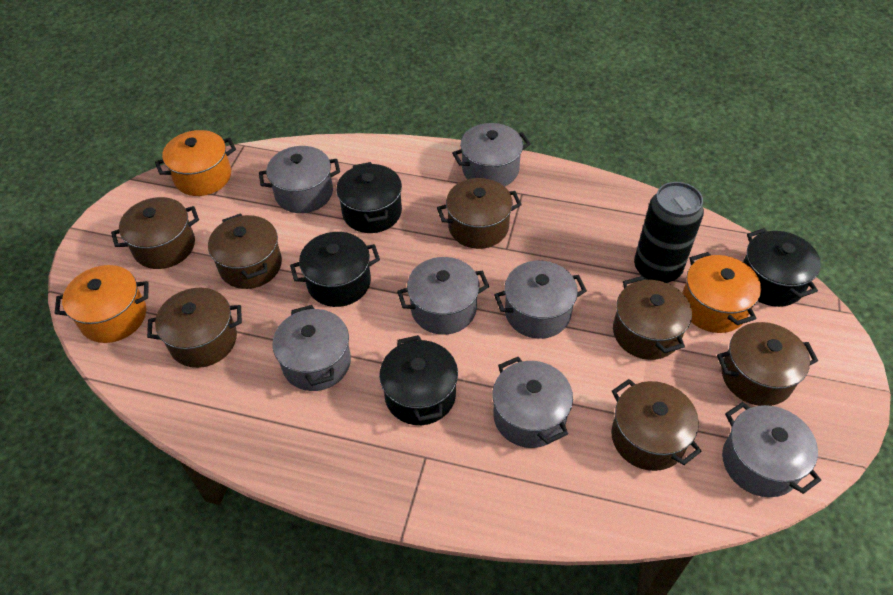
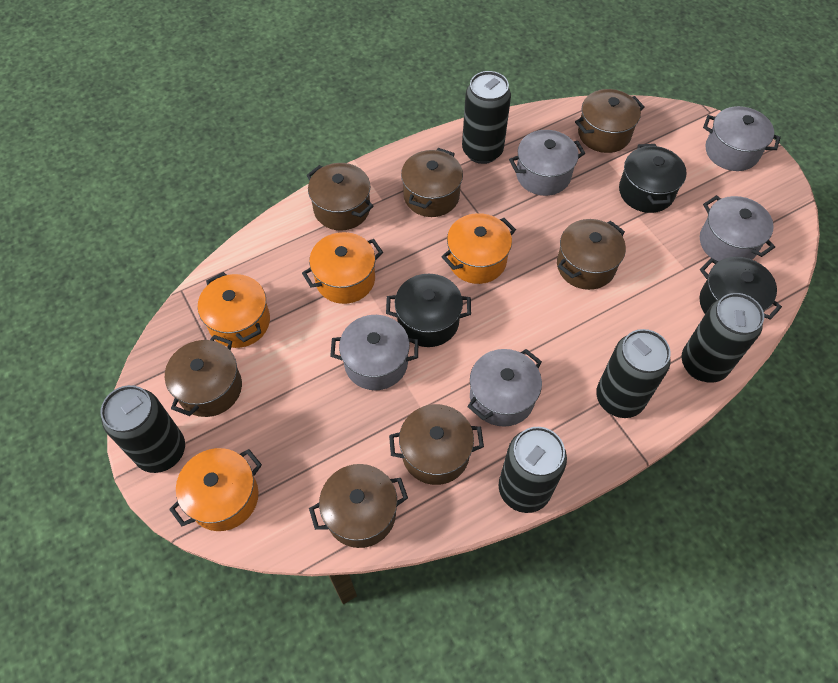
black can: [634,182,704,283] = 1 -> [101,385,185,473] [462,71,511,164] [499,427,567,513] [596,329,671,418] [681,293,764,383] = 5
black pot: [290,232,380,307] [336,162,402,233] [379,335,458,425] [743,228,821,307] = 4 -> [386,274,471,347] [619,144,687,213] [699,257,782,320] = 3
grey pot: [259,146,340,213] [272,305,351,391] [397,257,489,335] [452,123,531,186] [492,357,573,448] [494,261,587,339] [722,402,821,497] = 7 -> [330,315,419,390] [467,349,542,427] [509,130,585,196] [700,195,775,262] [703,106,781,171] = 5
orange pot: [55,265,149,343] [155,130,236,196] [682,252,761,333] = 3 -> [169,448,262,531] [198,272,270,348] [302,232,383,304] [442,213,516,284] = 4

